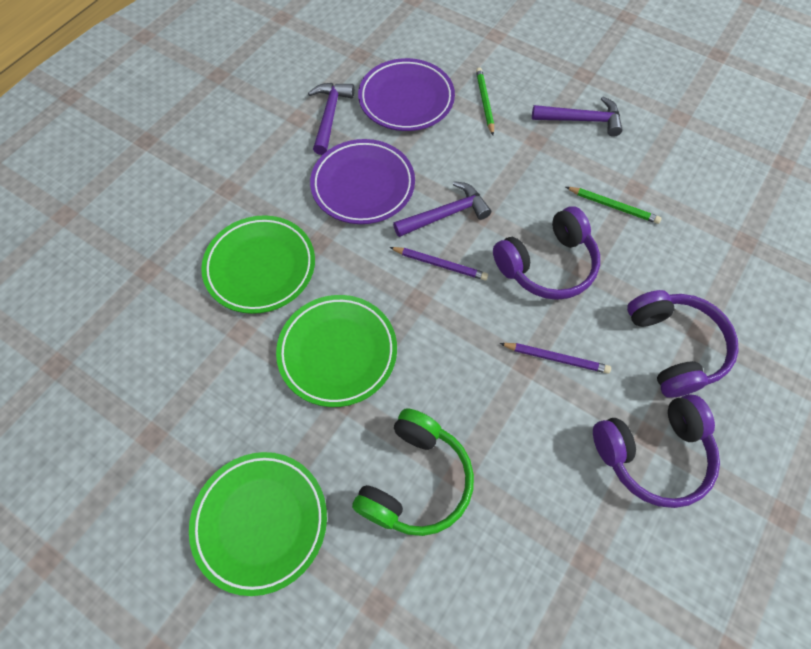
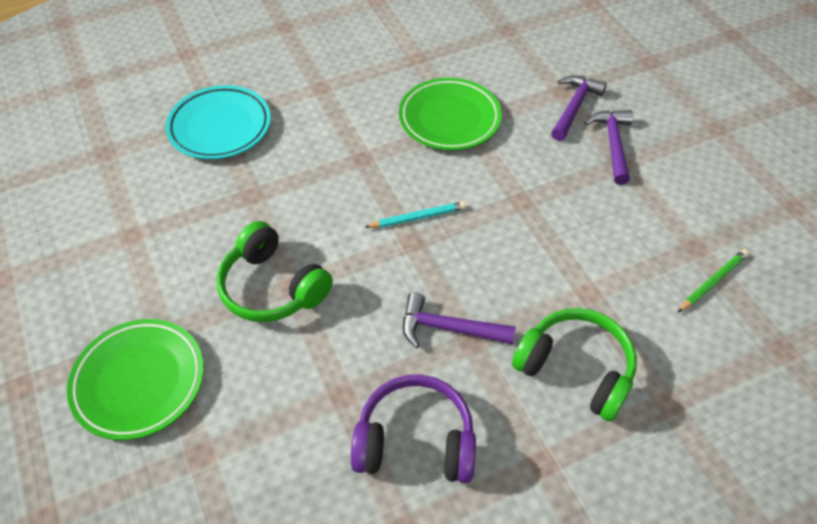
green headphones: [352,408,474,536] = 1 -> [217,221,333,322] [512,308,637,422] = 2
green pencil: [476,67,494,135] [566,187,662,224] = 2 -> [678,249,749,313] = 1
green plate: [189,452,327,596] [201,215,315,314] [276,295,397,407] = 3 -> [67,319,204,440] [399,78,502,150] = 2
purple headphones: [493,206,600,300] [593,394,720,508] [627,290,739,398] = 3 -> [351,375,476,483] = 1
purple pencil: [390,247,488,281] [500,343,611,374] = 2 -> none = 0
purple plate: [310,139,415,224] [358,58,455,131] = 2 -> none = 0
turquoise pencil: none = 0 -> [365,201,466,228] = 1
turquoise plate: none = 0 -> [166,85,271,159] = 1

